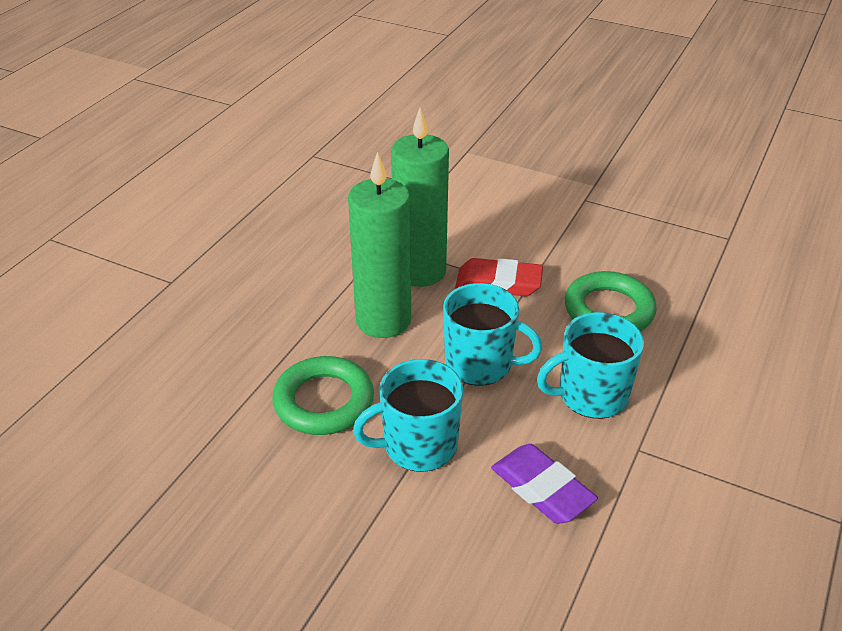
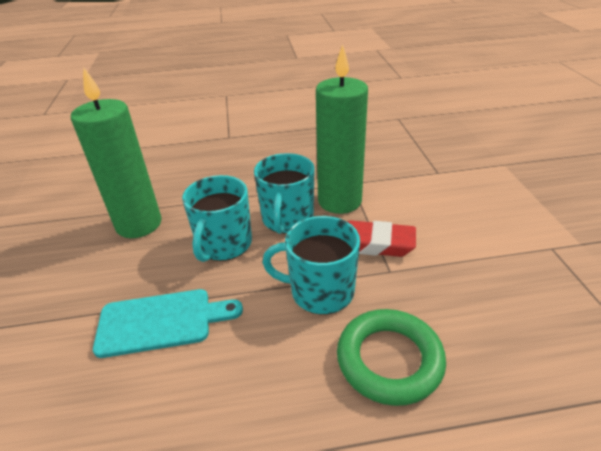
green ring: [272,356,374,435] [565,271,657,332] = 2 -> [337,309,446,406] = 1
purple eraser: [491,444,598,524] = 1 -> none = 0
turquoise cutting board: none = 0 -> [93,289,243,358] = 1

